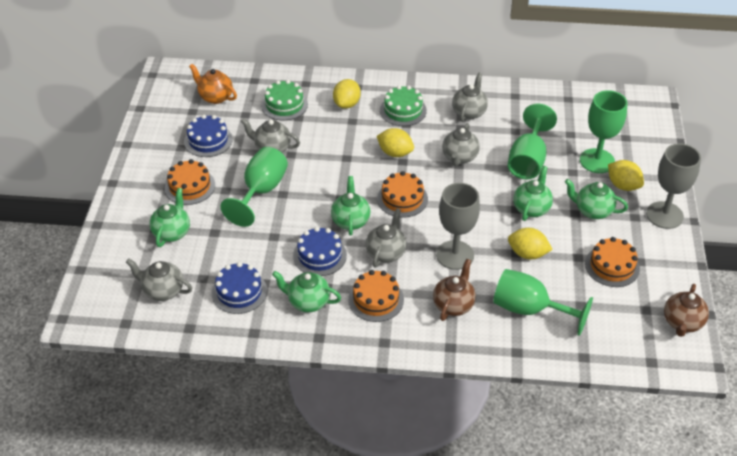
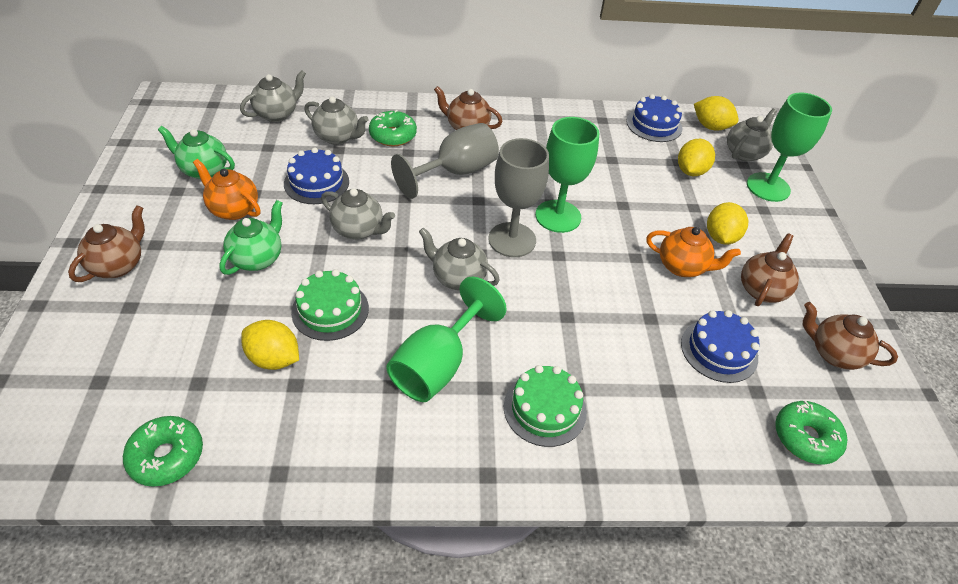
brown teapot: [433,259,476,321] [664,284,709,337] = 2 -> [68,205,145,282] [434,86,503,130] [741,233,799,306] [803,302,898,370] = 4
green donut: none = 0 -> [123,416,203,487] [369,110,417,146] [775,401,847,465] = 3
green goblet: [220,147,288,227] [493,269,593,336] [508,104,557,179] [580,90,627,173] = 4 -> [386,277,507,402] [535,117,599,233] [747,92,832,202] = 3
green teapot: [149,188,190,247] [272,271,341,312] [331,176,371,236] [514,166,553,221] [565,179,628,219] = 5 -> [158,126,235,179] [219,200,283,275] = 2
orange cake: [164,159,215,205] [348,270,404,322] [377,171,428,218] [585,237,640,287] = 4 -> none = 0
orange teapot: [189,64,237,104] = 1 -> [193,159,260,220] [646,227,741,277] = 2

